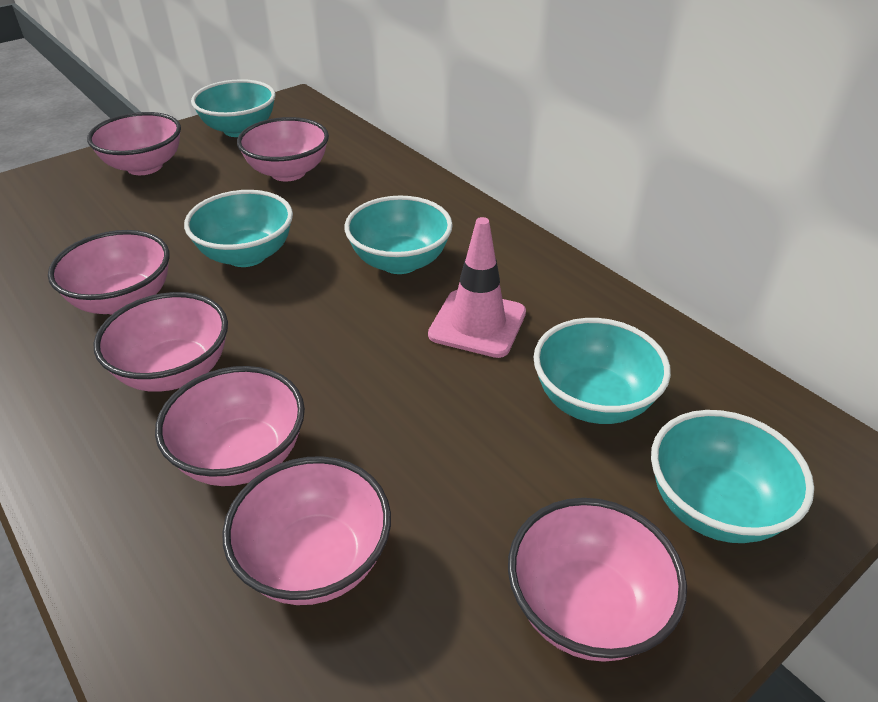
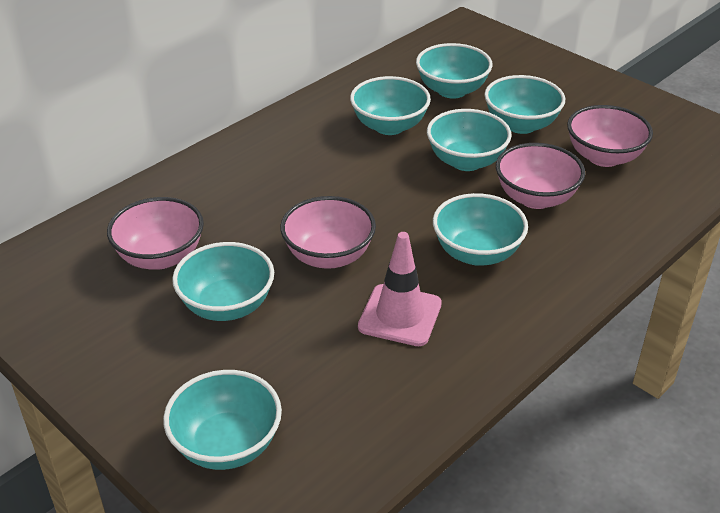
pink bowl: [48,230,170,315] [87,112,181,175] [93,292,228,392] [155,366,305,486] [222,456,391,605] [237,117,329,181] [508,498,687,662] = 7 -> [107,197,204,269] [280,196,376,269] [496,143,585,209] [567,105,653,167] = 4
turquoise bowl: [184,190,293,267] [191,79,276,137] [344,196,453,274] [533,318,671,424] [651,410,814,543] = 5 -> [163,370,282,470] [172,242,274,321] [350,76,431,135] [416,43,492,99] [427,109,512,171] [433,193,528,266] [484,75,565,134] = 7

